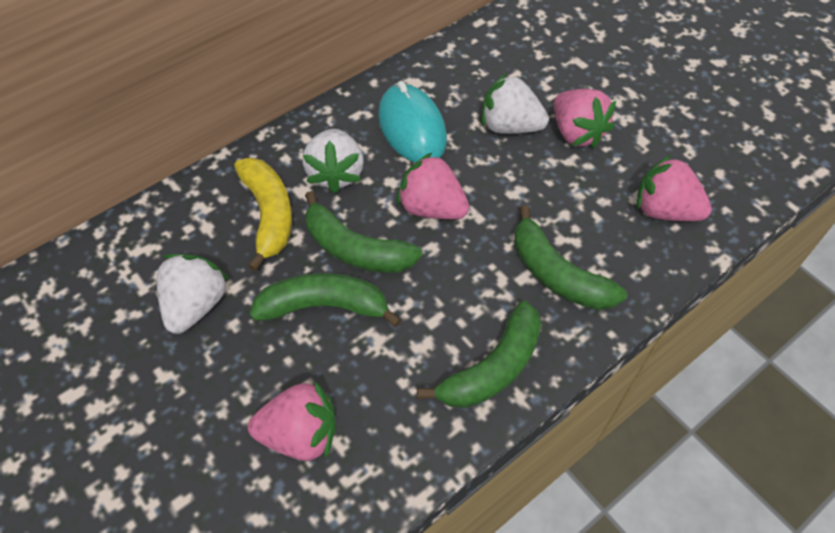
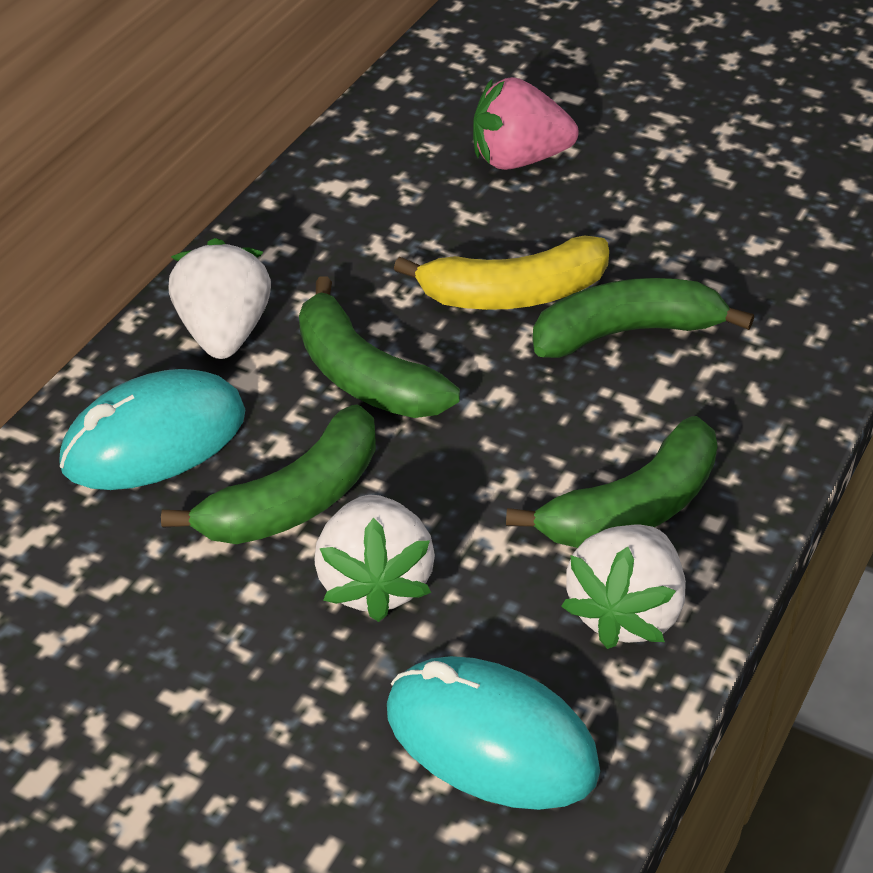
pink strawberry: [248,381,336,461] [397,152,469,219] [554,89,616,148] [637,155,712,221] = 4 -> [473,77,579,170] = 1
turquoise mouse: [378,81,447,163] = 1 -> [59,369,245,490] [387,656,600,810] = 2

